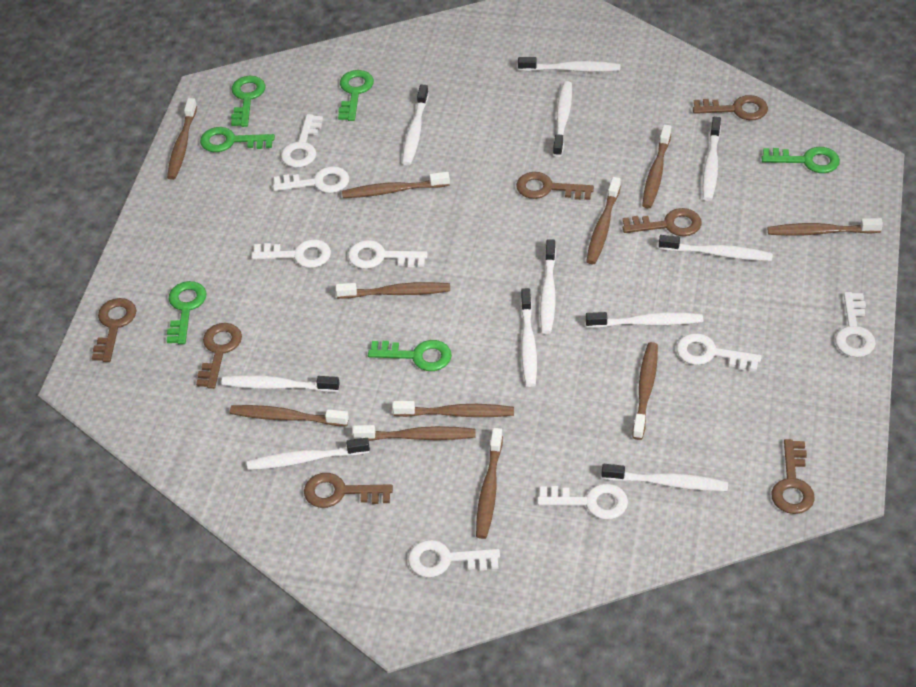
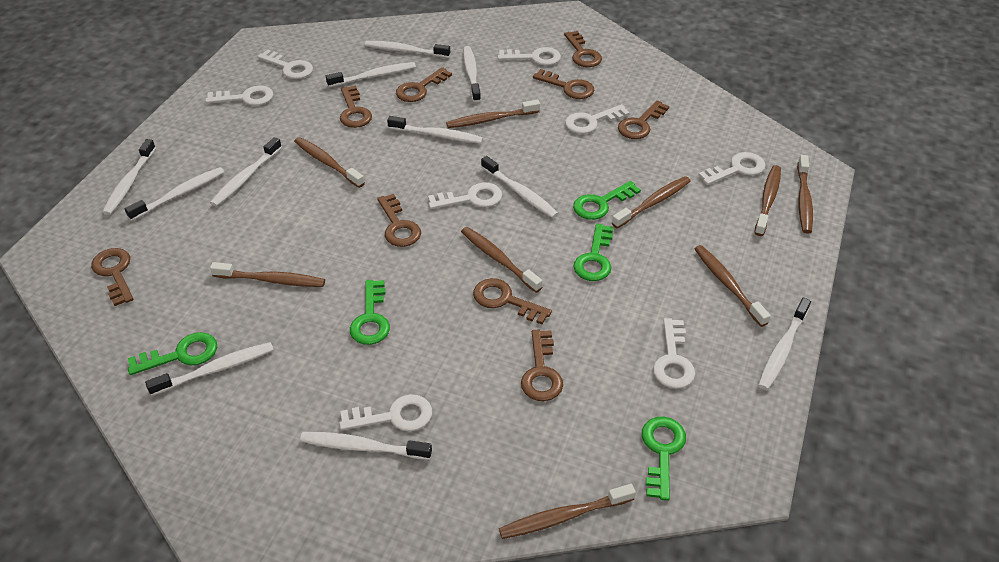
brown key: [92,298,136,362] [196,323,242,389] [304,473,393,508] [516,172,594,200] [623,208,702,236] [693,95,768,120] [771,439,815,514] = 7 -> [91,248,134,306] [340,86,372,128] [377,194,421,247] [396,67,452,102] [473,278,552,324] [521,330,563,401] [533,69,595,99] [564,31,602,67] [618,100,669,139] = 9
brown toothbrush: [167,98,197,180] [230,405,349,426] [336,282,450,299] [342,172,450,198] [353,425,475,441] [392,401,514,417] [476,428,503,539] [586,177,621,264] [632,342,658,440] [642,124,671,208] [768,218,883,236] = 11 -> [210,262,325,287] [294,137,365,188] [446,100,540,128] [461,227,542,293] [499,484,636,539] [612,176,691,228] [695,245,771,327] [755,165,781,236] [797,155,813,234] = 9
green key: [167,281,207,344] [200,127,275,152] [231,76,266,127] [338,70,374,121] [368,340,452,371] [762,147,840,173] = 6 -> [128,332,217,375] [350,280,390,345] [573,181,641,220] [573,224,613,281] [642,417,686,501] = 5

